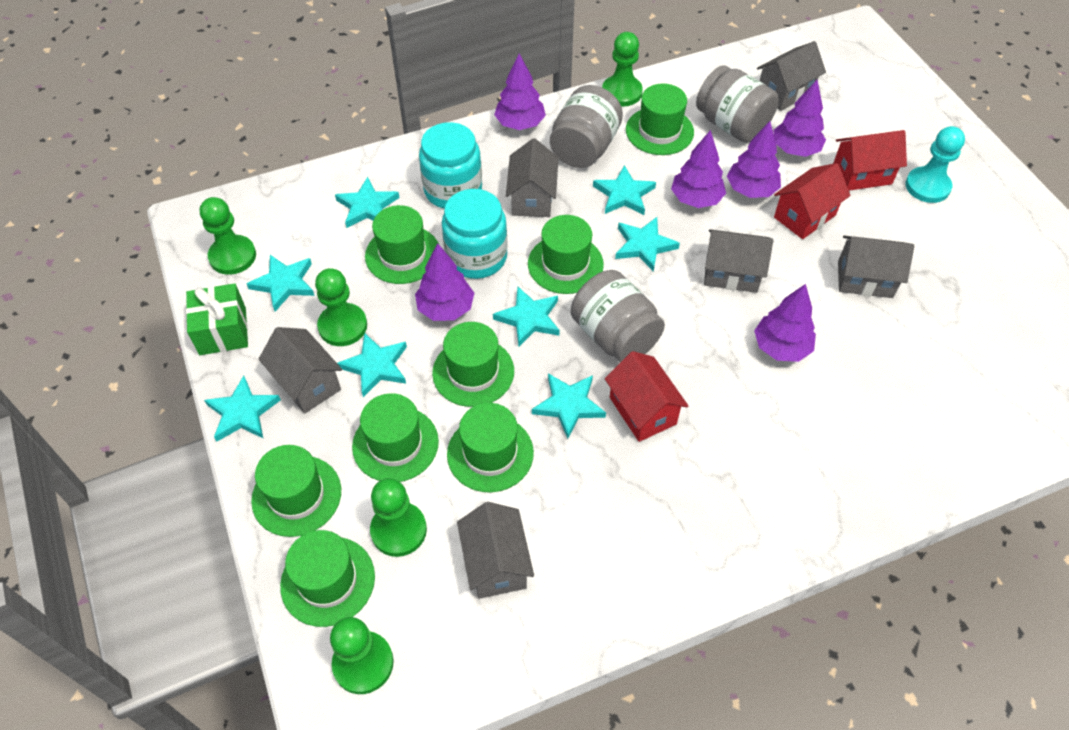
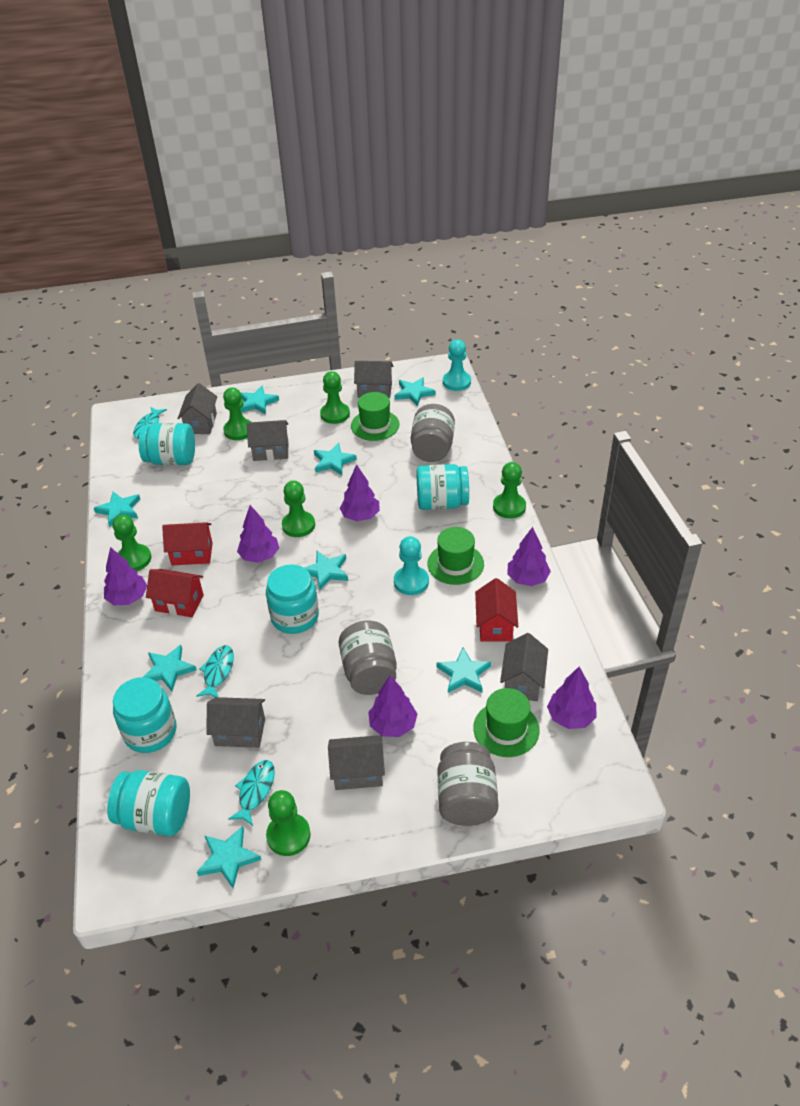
green gift: [186,283,248,355] = 1 -> none = 0
green hat: [251,445,341,537] [280,530,375,627] [352,393,439,482] [365,205,439,284] [432,322,514,407] [447,403,534,492] [528,215,604,294] [626,83,694,155] = 8 -> [351,392,400,441] [427,527,484,585] [473,688,540,757] = 3
green pawn: [200,197,256,275] [315,268,367,346] [330,617,394,694] [370,478,427,557] [602,32,643,107] = 5 -> [112,514,152,571] [223,387,251,440] [266,790,311,856] [282,481,315,537] [320,371,350,424] [493,462,526,519] = 6
turquoise fish: none = 0 -> [133,407,167,439] [196,645,234,697] [228,760,275,826] = 3
turquoise jar: [419,122,482,209] [442,189,508,279] = 2 -> [107,770,190,836] [113,677,177,753] [138,423,195,465] [266,564,319,634] [416,464,469,510] = 5
turquoise pawn: [905,126,965,203] = 1 -> [394,536,429,595] [443,339,471,391] = 2

